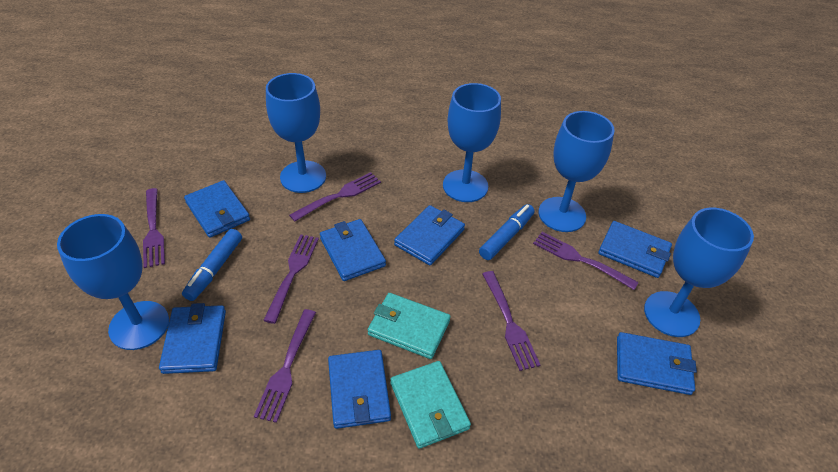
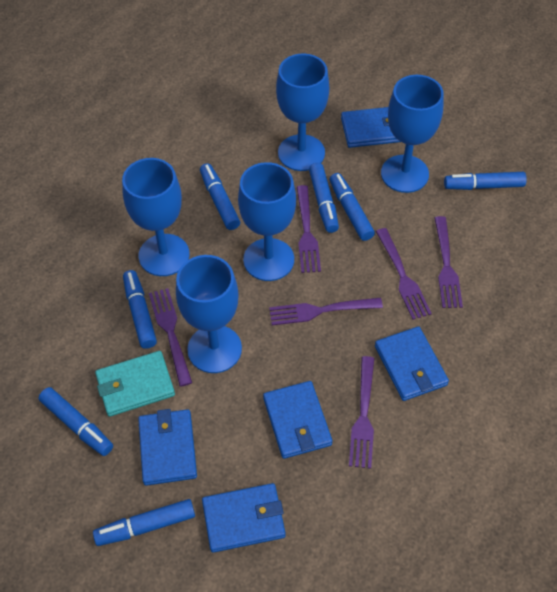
blue marker: [182,229,242,301] [479,204,534,260] = 2 -> [39,387,113,456] [93,499,195,546] [123,270,157,349] [200,163,240,230] [309,163,339,233] [330,173,375,241] [444,172,527,190] = 7
blue wallet: [159,303,226,374] [184,180,250,238] [320,219,386,281] [328,350,391,429] [394,205,465,266] [598,221,672,278] [617,332,697,395] = 7 -> [138,409,197,486] [202,483,286,553] [263,381,333,459] [341,107,401,148] [375,326,449,401] = 5
turquoise wallet: [368,293,451,359] [390,361,471,449] = 2 -> [95,351,175,417] = 1

